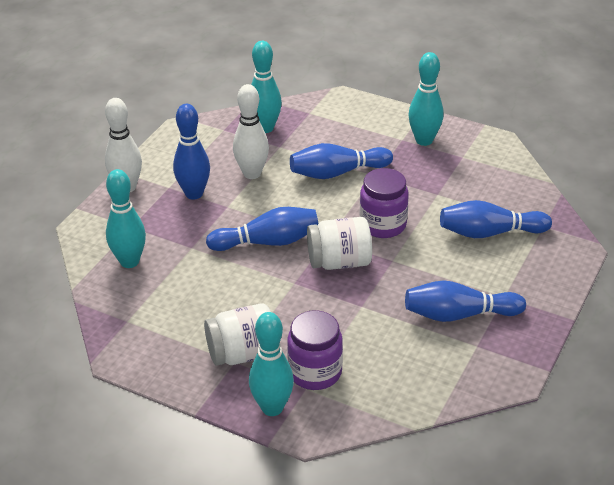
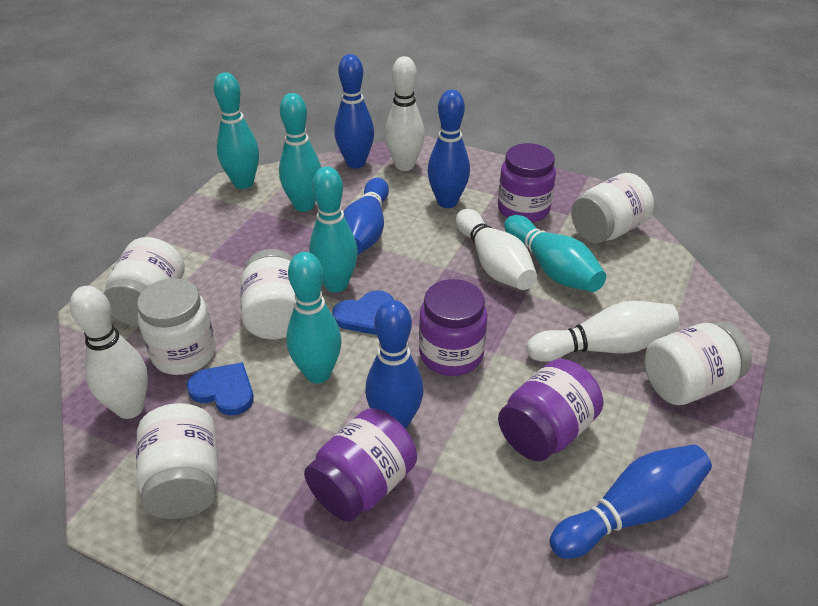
blue heart: none = 0 -> [187,362,254,416] [332,290,394,335] = 2
purple jar: [287,310,343,390] [360,168,409,238] = 2 -> [304,408,417,522] [419,279,487,376] [498,143,556,223] [498,359,603,461] = 4
turquoise bowling pin: [106,169,146,268] [249,312,294,416] [251,41,282,133] [409,52,444,146] = 4 -> [214,72,259,189] [279,93,321,212] [286,252,341,383] [309,166,358,293] [504,215,606,292] = 5
white bowling pin: [105,98,142,192] [233,84,269,179] = 2 -> [70,286,148,419] [385,56,425,171] [456,209,537,290] [526,301,679,362] = 4
white jar: [204,303,271,366] [307,217,372,270] = 2 -> [103,237,185,326] [136,403,219,519] [137,278,216,375] [240,249,295,339] [571,173,654,243] [644,321,752,405] = 6

